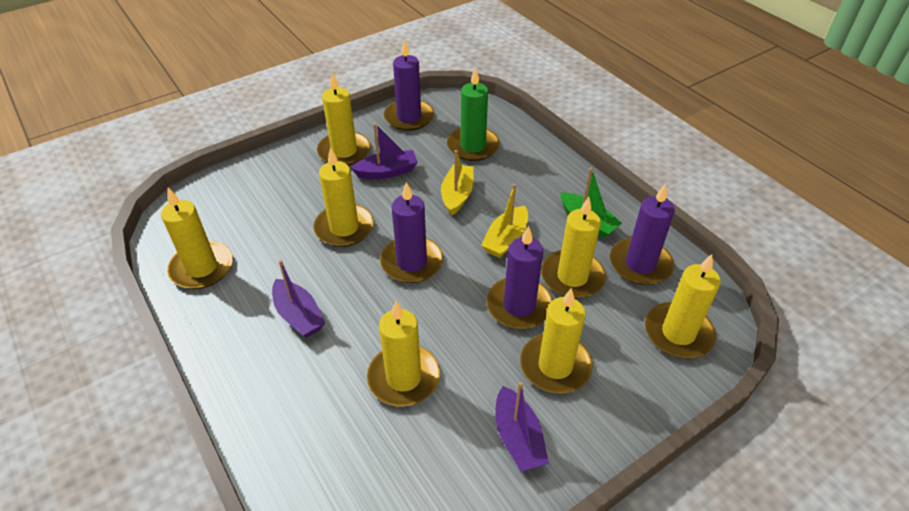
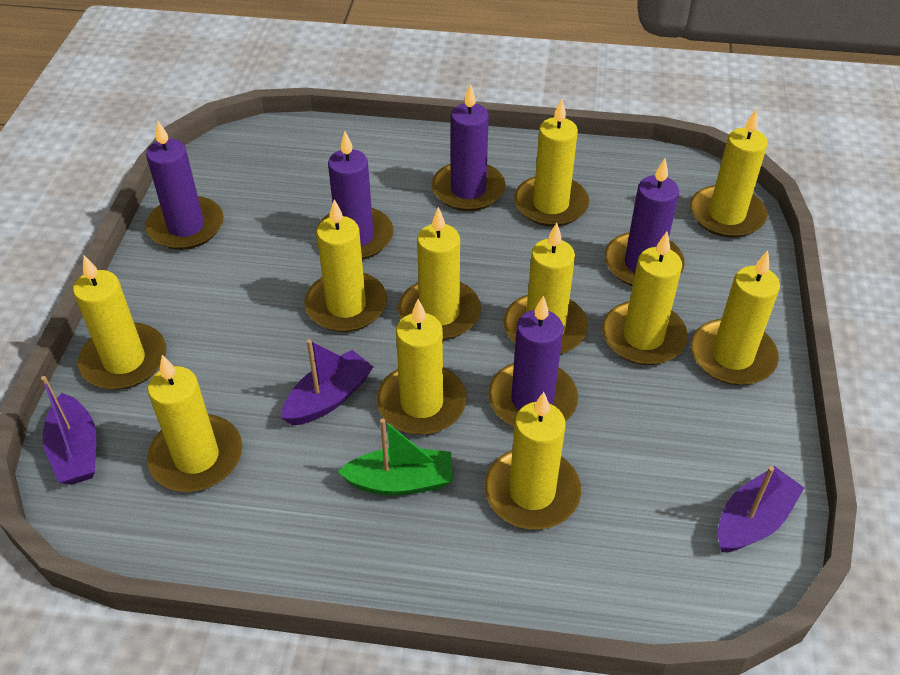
green candle: [447,67,500,161] = 1 -> none = 0
purple candle: [380,182,443,283] [384,39,434,131] [486,226,553,329] [610,183,675,285] = 4 -> [146,120,223,250] [316,131,393,260] [432,84,506,211] [488,296,578,427] [604,158,684,286] = 5
yellow boat: [441,150,474,216] [481,184,528,258] = 2 -> none = 0
yellow candle: [161,188,233,289] [313,147,374,247] [317,72,371,166] [367,301,440,406] [520,288,593,393] [541,197,606,298] [645,254,721,358] = 7 -> [73,255,167,390] [147,355,242,492] [304,199,387,332] [377,299,466,435] [398,207,481,340] [485,392,581,530] [504,222,588,354] [514,98,589,226] [602,232,688,365] [690,109,768,238] [691,251,780,385] = 11

